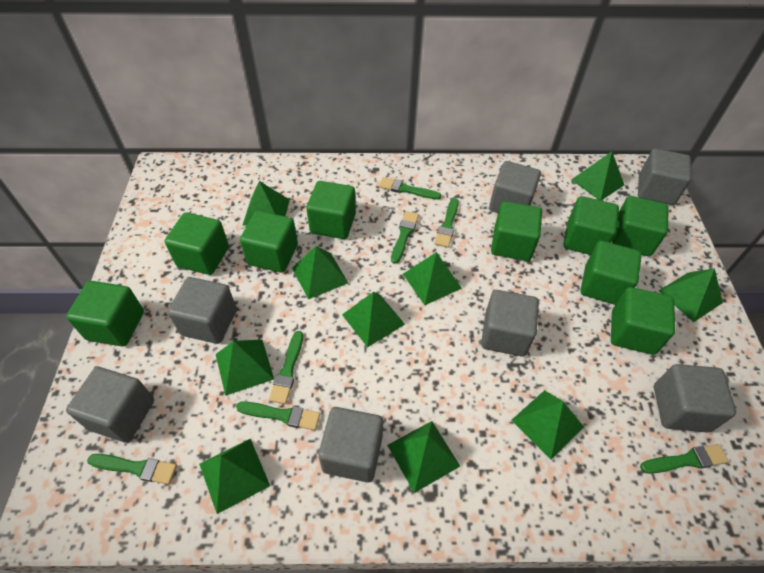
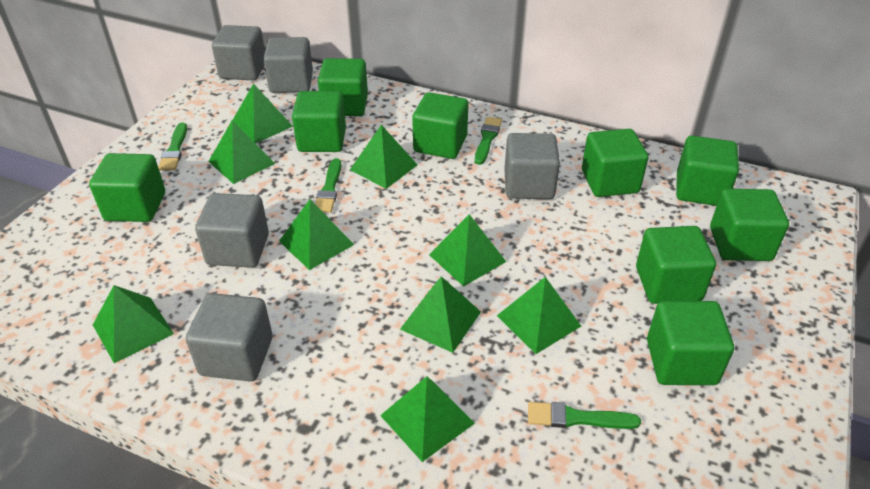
green brush: [87,454,177,484] [236,401,320,430] [269,331,303,404] [379,177,441,200] [391,211,419,264] [435,198,459,248] [640,444,729,474] = 7 -> [158,122,187,171] [315,158,342,213] [475,117,502,165] [528,402,641,429] = 4
green pyramid: [199,439,270,514] [216,339,274,396] [243,181,290,226] [292,246,348,299] [342,292,405,347] [387,421,460,493] [403,252,462,305] [511,390,584,460] [571,152,624,201] [659,268,723,322] = 10 -> [93,285,174,363] [208,120,275,184] [233,83,293,143] [279,199,354,270] [350,125,417,189] [380,376,475,462] [400,276,481,353] [429,214,506,287] [497,277,581,354] = 9
grey cube: [66,367,154,443] [168,277,237,344] [318,407,383,483] [481,290,539,357] [489,161,541,213] [638,149,692,205] [654,364,736,433] = 7 -> [186,293,273,382] [195,193,269,268] [212,25,265,81] [263,37,313,93] [504,133,560,199] = 5

